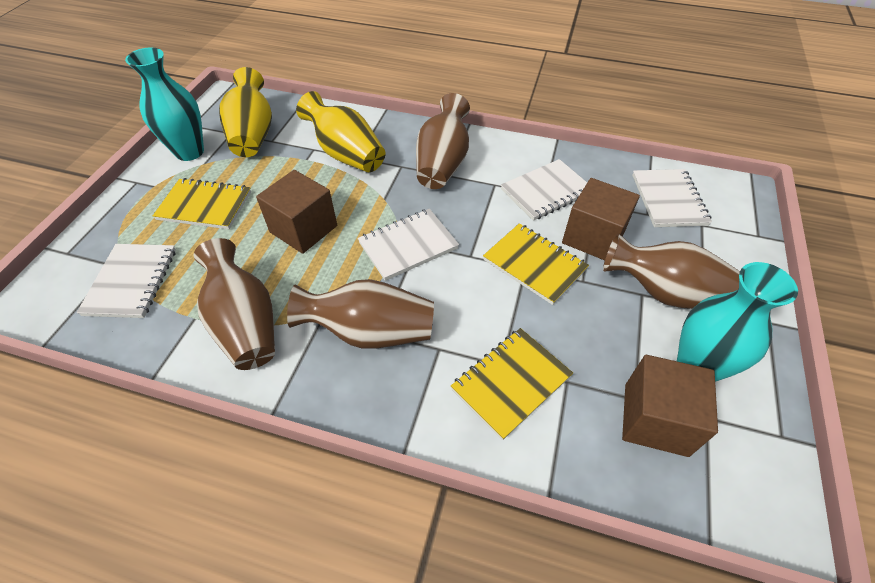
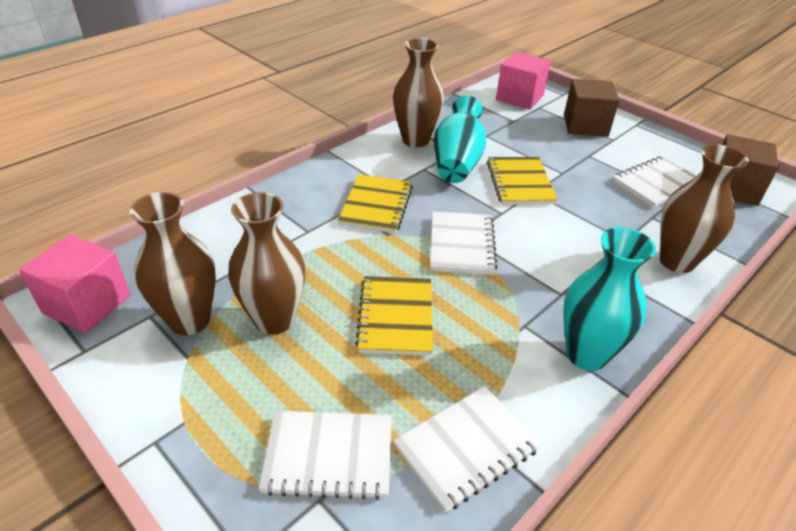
brown cube: [256,170,337,254] [562,178,640,260] [622,355,718,457] = 3 -> [564,79,620,137] [722,134,779,206] = 2
pink cube: none = 0 -> [19,234,131,333] [496,52,551,109] = 2
yellow vase: [219,67,272,157] [296,91,385,172] = 2 -> none = 0

